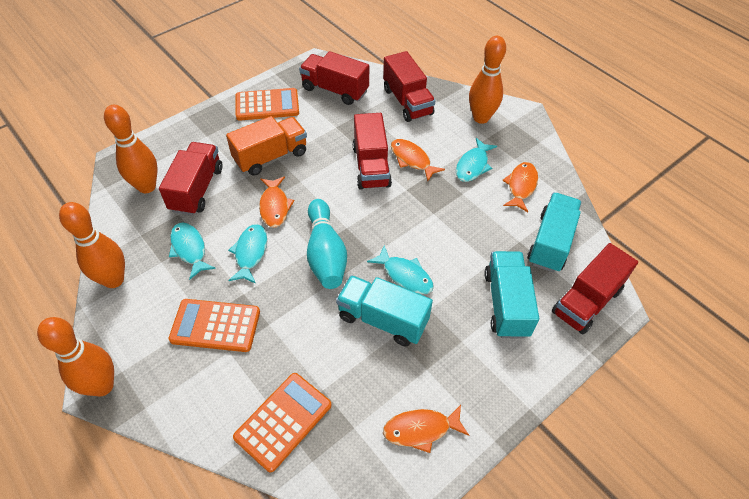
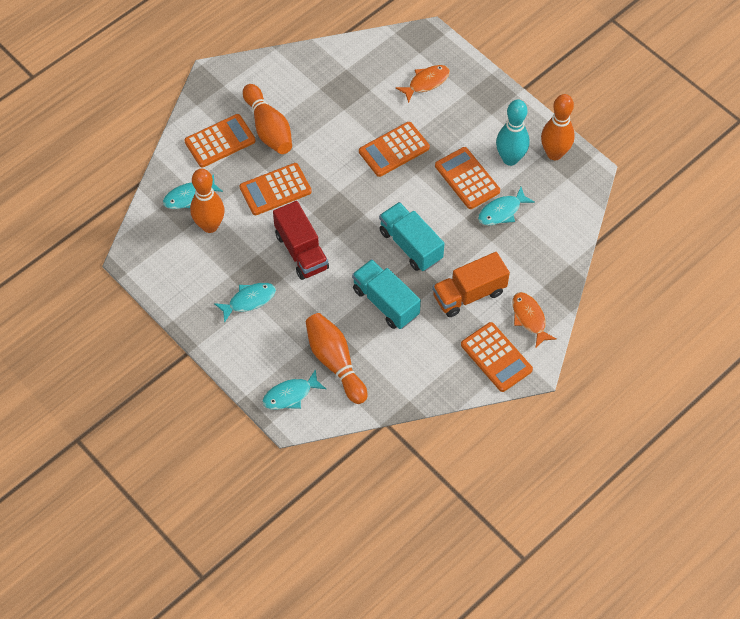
orange calculator: [169,299,260,352] [233,373,331,472] [236,88,299,121] = 3 -> [184,114,256,167] [240,163,312,215] [359,122,430,177] [435,147,500,209] [461,322,533,392] = 5
orange fish: [259,176,294,228] [383,405,469,453] [391,139,445,181] [502,162,538,212] = 4 -> [396,65,450,103] [512,292,557,347] = 2
red truck: [159,142,222,215] [299,51,369,105] [353,113,392,190] [383,51,435,122] [552,243,638,334] = 5 -> [273,201,329,280] = 1
turquoise truck: [336,275,433,346] [484,251,539,338] [527,192,582,272] = 3 -> [352,259,421,329] [379,202,445,271] = 2

